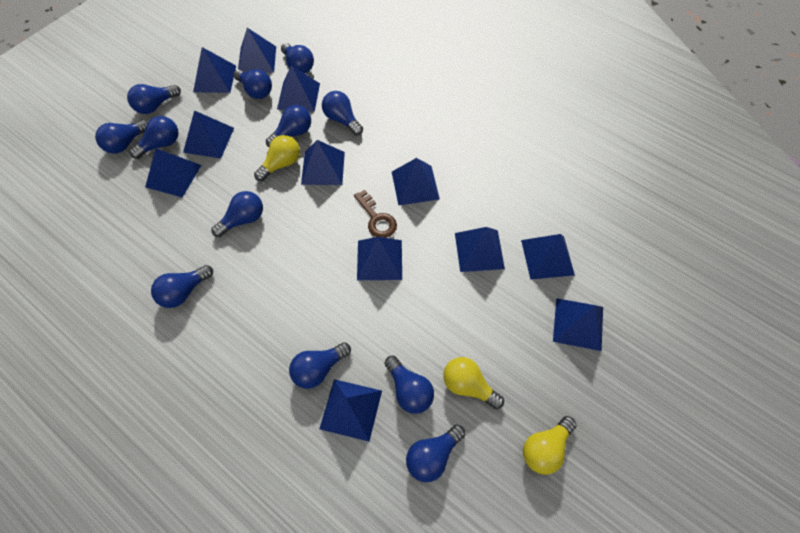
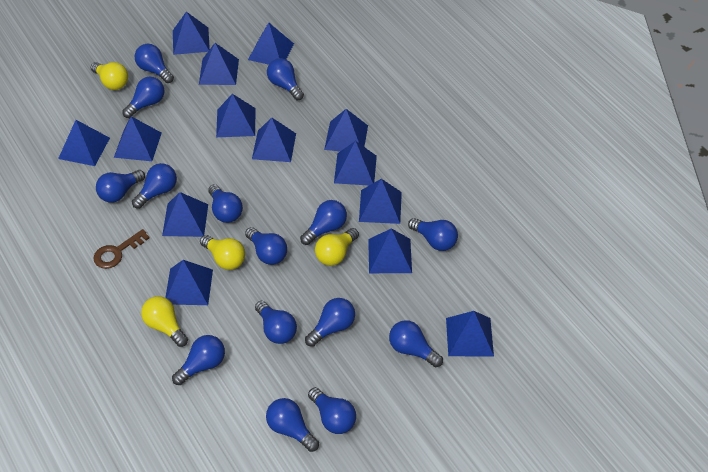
blue light bulb: [95,120,148,154] [127,84,181,114] [130,116,179,159] [151,265,213,308] [211,191,263,237] [234,69,272,99] [266,105,311,147] [281,43,314,73] [289,342,351,389] [322,91,363,136] [385,356,434,414] [406,425,466,482] = 12 -> [96,170,145,203] [122,77,164,118] [132,163,177,209] [135,44,174,83] [172,335,225,385] [208,184,243,223] [245,227,287,265] [255,301,297,344] [266,398,319,452] [267,58,304,100] [300,200,347,245] [305,298,355,347] [308,387,356,434] [389,320,443,367] [408,218,458,251] = 15
blue pyramid: [145,148,201,197] [183,110,234,159] [193,47,236,93] [238,28,276,73] [277,65,320,112] [301,140,345,185] [319,379,382,442] [357,237,402,280] [392,158,440,206] [455,227,505,272] [521,234,575,280] [553,298,603,351] = 12 -> [58,120,110,166] [114,116,162,161] [162,192,208,237] [165,260,213,305] [173,12,210,55] [199,43,239,85] [216,94,255,137] [248,23,294,65] [252,117,296,162] [324,109,368,151] [334,141,377,185] [359,179,402,224] [368,228,412,273] [446,311,494,356] = 14
yellow light bulb: [254,135,300,181] [443,357,504,409] [523,416,577,475] = 3 -> [91,62,128,90] [141,296,188,347] [200,235,245,270] [315,228,359,266] = 4

